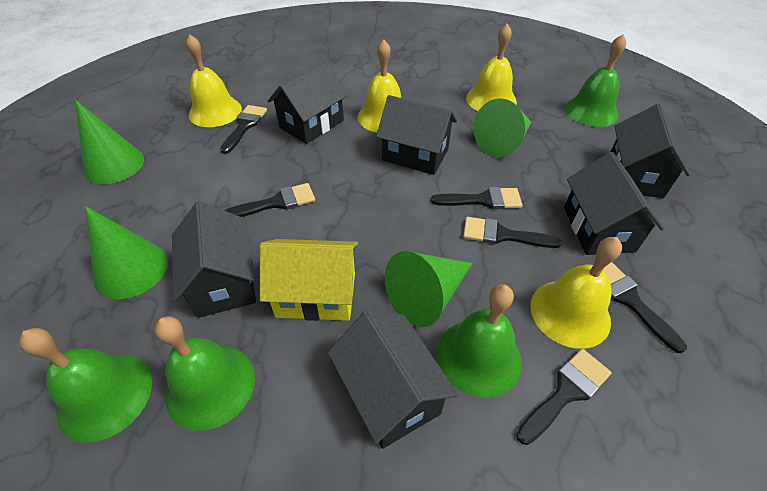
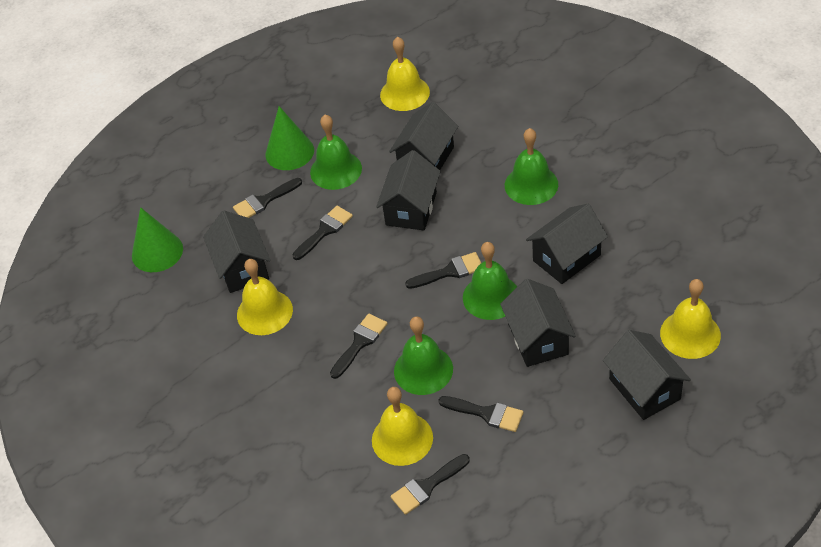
green cone: [75,100,144,184] [85,206,168,299] [385,251,473,327] [474,98,532,157] = 4 -> [132,207,183,272] [266,106,314,170] = 2
yellow house: [260,239,358,321] = 1 -> none = 0

